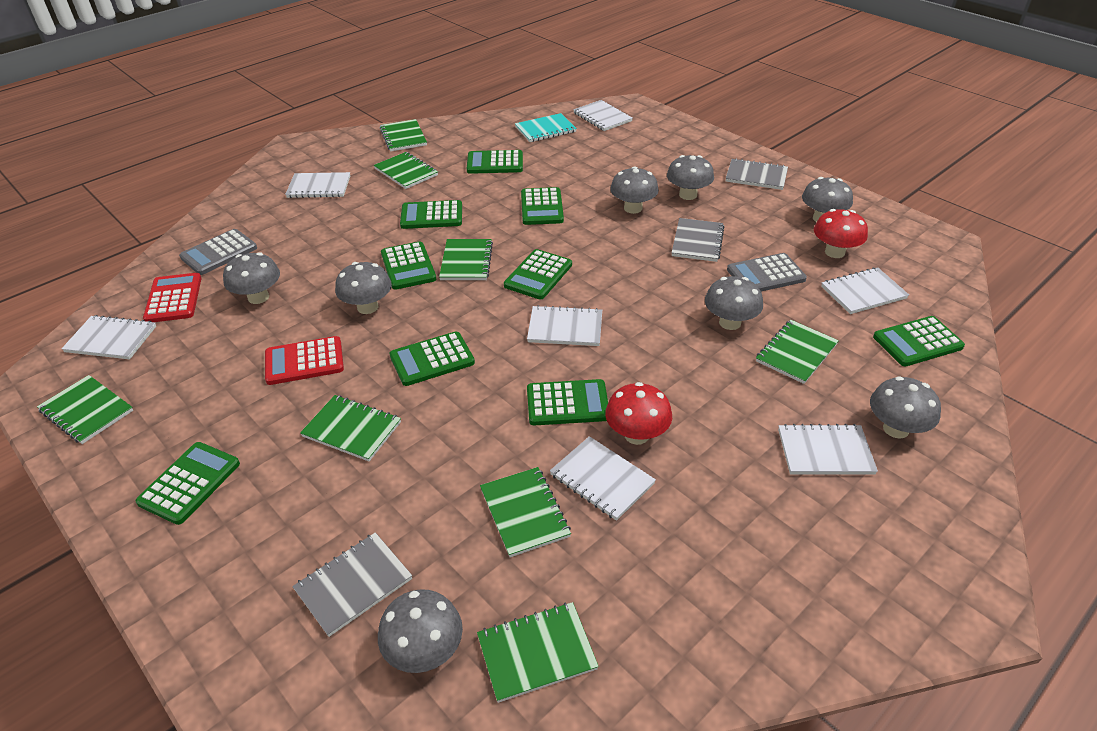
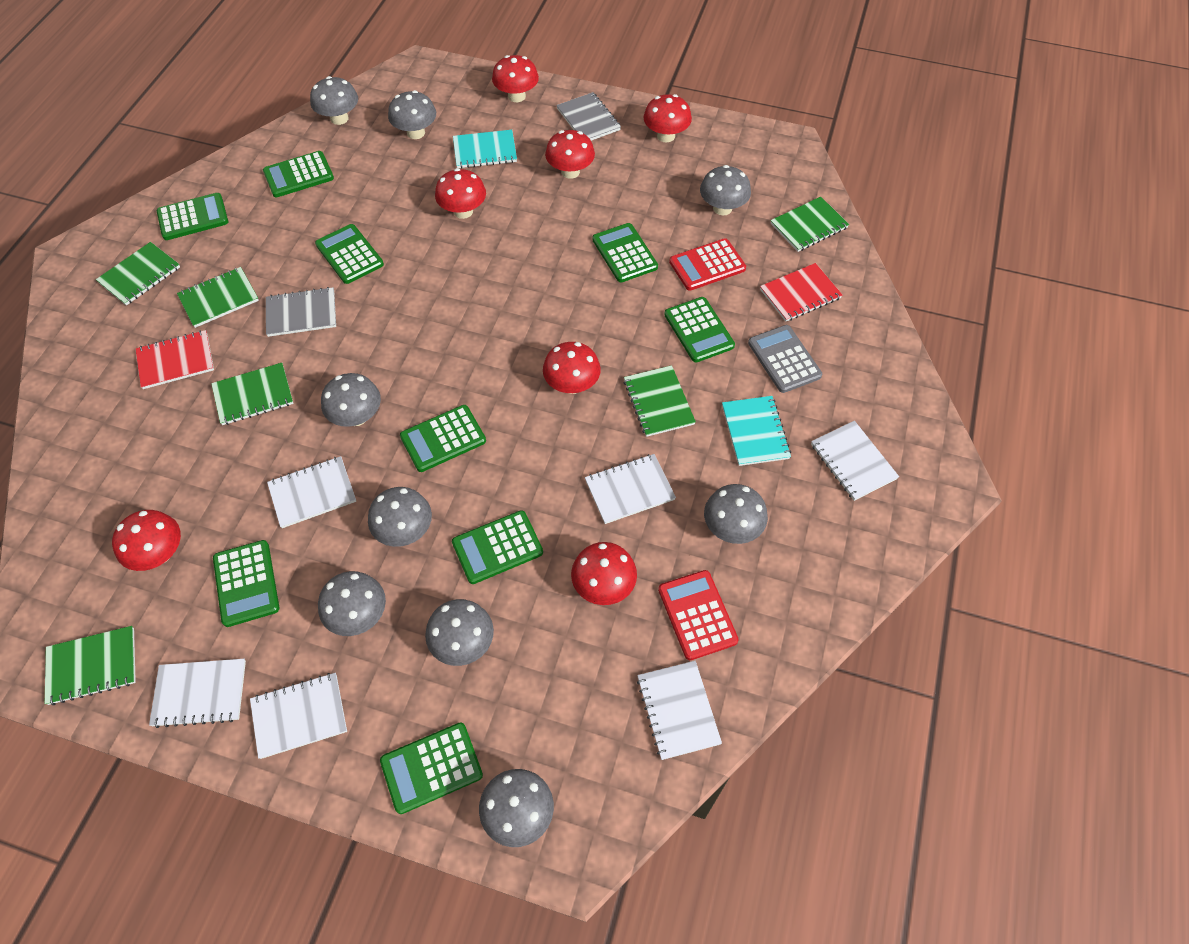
green notebook: [37,375,133,444] [300,395,401,461] [374,152,438,189] [380,119,427,152] [439,239,493,280] [477,602,599,703] [480,467,571,557] [756,320,839,384] = 8 -> [45,626,136,705] [96,242,180,305] [177,267,259,328] [211,363,293,425] [624,365,696,437] [770,197,849,252] = 6
grey calculator: [179,229,257,275] [727,253,807,292] = 2 -> [748,325,822,393] = 1
grey mushroom: [223,252,280,304] [335,262,392,314] [378,589,463,673] [610,166,659,214] [667,155,714,200] [705,276,763,330] [802,177,853,222] [870,376,941,439] = 8 -> [310,76,358,125] [318,571,386,636] [321,373,381,427] [368,487,432,547] [388,90,436,139] [425,599,494,666] [479,769,554,847] [700,165,751,215] [704,484,768,544] = 9
grey notebook: [292,532,412,637] [672,218,725,262] [726,158,788,190] = 3 -> [266,287,336,337] [556,92,621,141] = 2
red mushroom: [605,382,672,445] [814,209,868,258] = 2 -> [112,510,181,571] [435,168,486,219] [492,55,539,102] [543,342,601,394] [545,130,595,179] [571,542,637,605] [644,94,692,142] = 7
red notebook: none = 0 -> [136,330,214,389] [760,263,842,322] = 2
turquoise notebook: [515,113,577,142] = 1 -> [453,130,517,168] [722,396,791,466] = 2
white notebook: [61,315,156,359] [285,172,350,198] [527,305,602,346] [550,436,656,521] [573,100,632,131] [778,424,878,475] [821,267,909,314] = 7 -> [149,659,246,728] [250,673,347,759] [267,456,356,528] [585,454,676,524] [637,661,722,760] [811,421,899,501] = 6

